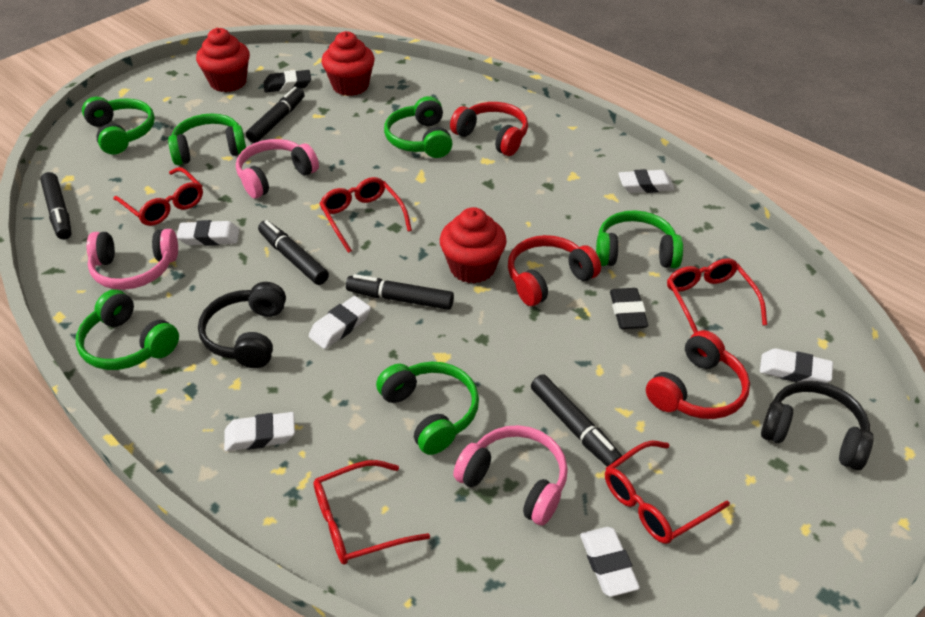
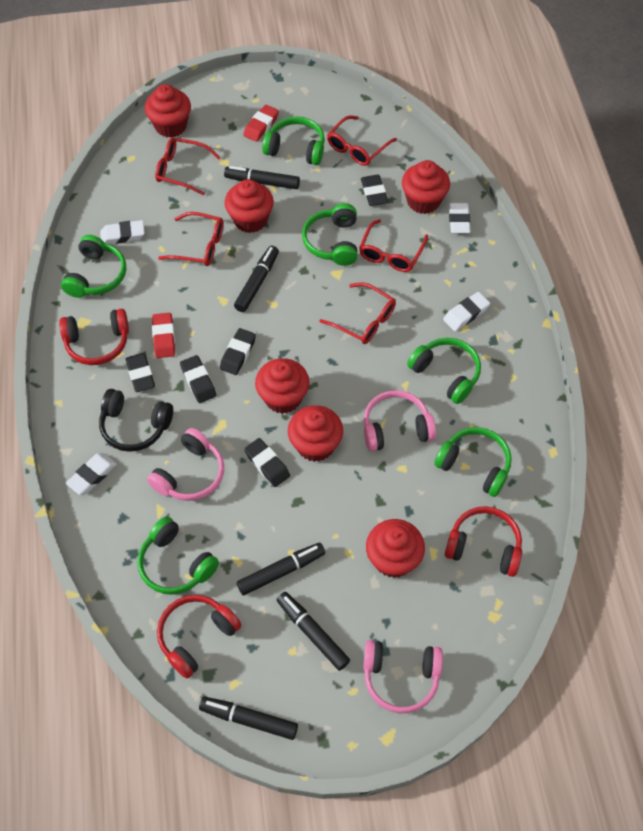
black eraser: [263,70,311,92] [610,288,648,329] = 2 -> [126,353,155,392] [180,355,217,403] [220,328,256,375] [244,438,290,487] [361,175,388,206] = 5
black headphones: [198,282,286,368] [761,381,874,470] = 2 -> [99,389,173,452] = 1
red cupcake: [196,28,250,92] [322,31,375,96] [440,207,507,284] = 3 -> [145,84,191,138] [225,179,274,233] [255,358,310,414] [288,405,343,462] [366,519,425,578] [402,160,450,214] = 6
red eraser: none = 0 -> [152,313,175,358] [243,104,279,142] = 2
white eraser: [177,220,240,246] [224,412,295,451] [309,296,371,349] [580,527,640,597] [618,169,675,193] [760,348,833,383] = 6 -> [66,453,117,495] [100,220,145,244] [443,292,490,331] [449,203,471,233] = 4

